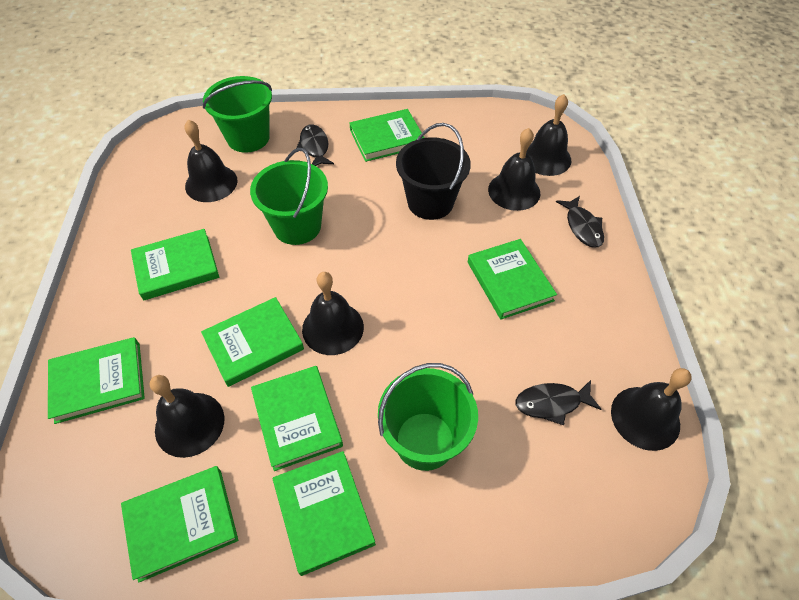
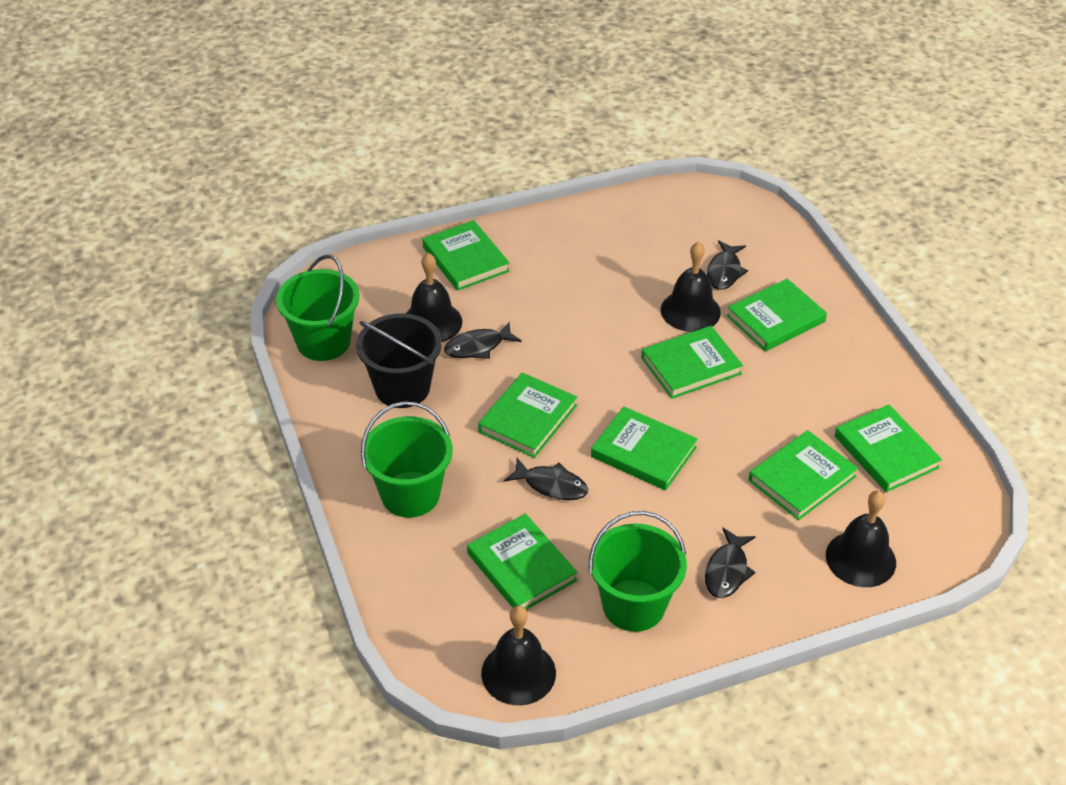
black bell: [150,375,224,458] [184,120,238,202] [302,272,364,355] [488,128,540,211] [526,94,571,176] [611,368,692,451] = 6 -> [406,253,462,342] [481,606,556,705] [661,242,721,332] [826,491,896,587] = 4
black fish: [296,124,334,166] [516,380,602,425] [556,196,604,247] = 3 -> [444,322,521,359] [504,458,588,500] [705,527,756,598] [707,241,748,290] = 4

